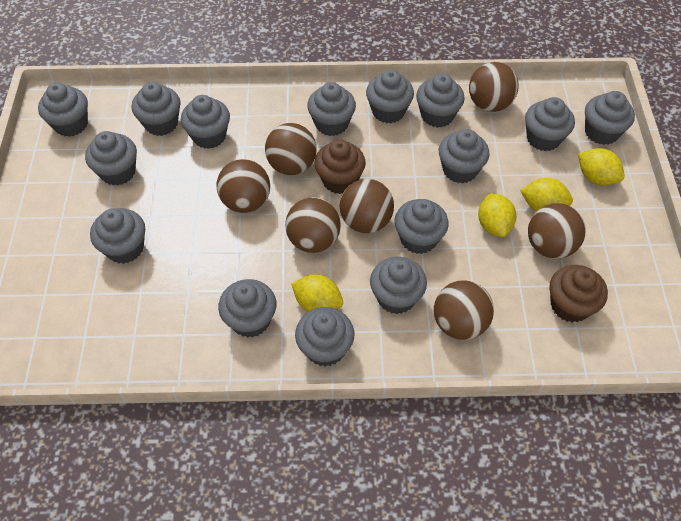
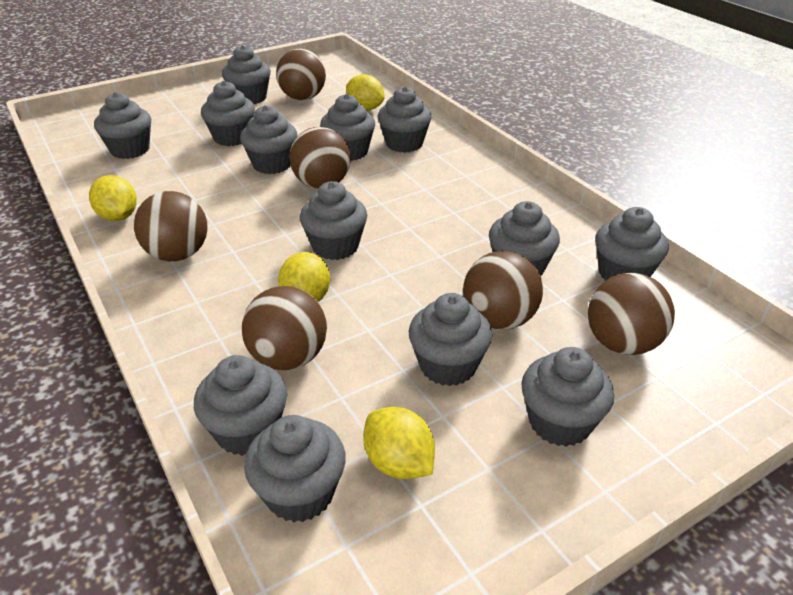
brown ball: [217,159,270,213] [265,123,316,175] [285,197,341,253] [340,179,394,233] [434,280,494,340] [469,62,519,112] [528,203,586,259] = 7 -> [134,191,208,261] [242,286,327,370] [276,49,326,100] [289,127,351,189] [463,251,543,330] [588,273,675,355] = 6
brown cupcake: [314,139,366,194] [549,265,608,322] = 2 -> none = 0
grey cupcake: [38,83,88,137] [85,131,137,186] [90,208,145,264] [132,82,181,136] [181,95,230,149] [218,279,276,338] [295,307,354,367] [307,82,356,136] [366,70,414,123] [370,257,427,314] [394,199,449,254] [416,74,465,128] [439,129,489,184] [525,97,575,151] [585,91,635,145] = 15 -> [94,92,151,159] [194,355,287,456] [201,81,255,146] [222,45,271,104] [240,105,298,174] [244,415,346,522] [300,181,367,260] [320,94,375,161] [378,86,432,153] [409,293,492,386] [489,201,560,276] [521,347,614,447] [595,207,669,281] = 13

